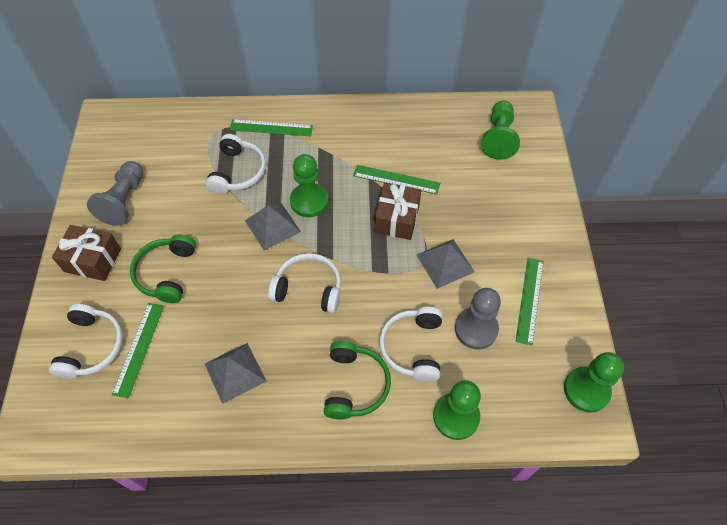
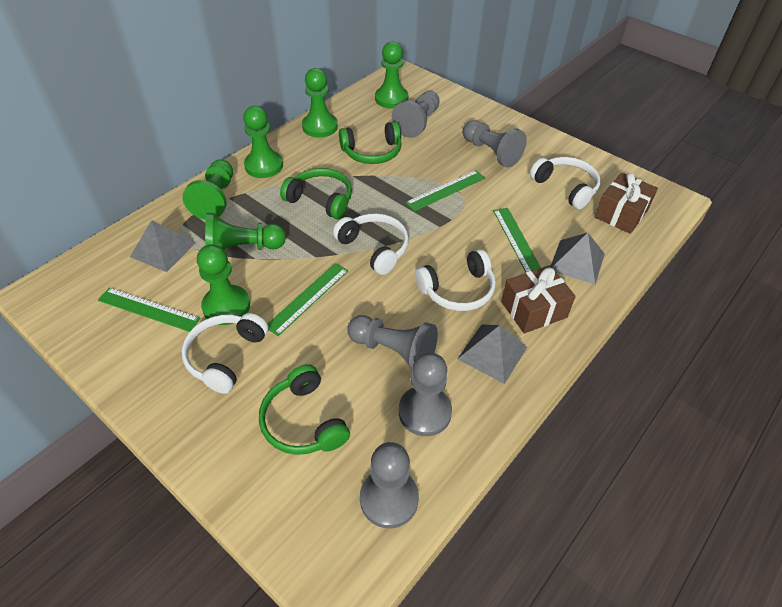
green headphones: [130,234,196,303] [324,341,391,419] = 2 -> [259,364,350,455] [280,168,352,219] [339,121,402,164] = 3
green pawn: [290,154,329,217] [433,380,481,440] [481,101,520,159] [564,352,624,413] = 4 -> [183,160,233,220] [197,244,250,325] [205,213,286,250] [243,106,283,178] [302,68,338,138] [375,42,408,109] = 6
grey pawn: [87,161,143,226] [455,288,501,349] = 2 -> [347,315,438,371] [360,442,419,528] [392,91,440,138] [399,353,452,436] [462,120,527,167] = 5

